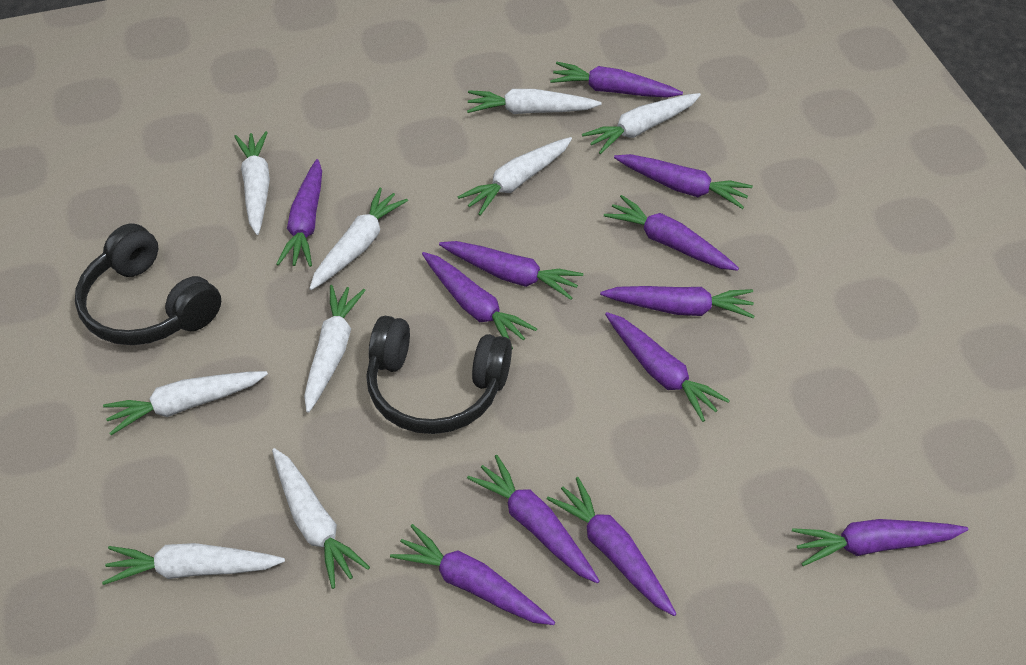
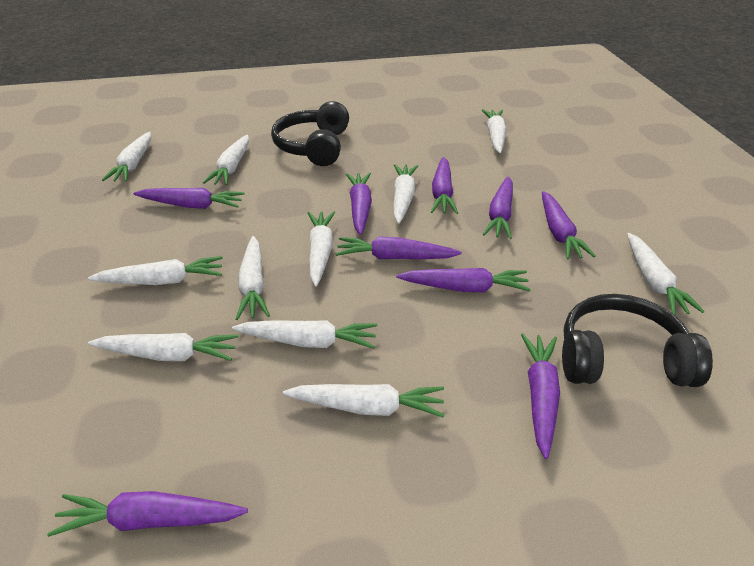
purple carrot: [277,159,322,267] [390,524,555,625] [422,252,537,349] [439,241,583,300] [467,455,599,583] [547,477,677,616] [550,62,683,98] [600,286,754,318] [604,195,739,271] [605,312,730,422] [614,154,753,209] [792,519,968,566] = 12 -> [47,491,248,537] [134,188,245,209] [336,236,462,259] [346,173,372,235] [396,268,531,292] [431,157,458,214] [483,176,513,239] [521,334,560,459] [542,191,596,259] = 9
white carrot: [102,543,285,585] [103,371,268,435] [234,131,270,235] [272,448,370,589] [304,285,366,413] [309,188,408,290] [458,137,572,216] [467,89,602,114] [582,93,701,154] = 9 -> [88,256,223,285] [88,333,239,361] [102,132,151,182] [203,135,249,186] [232,320,377,349] [236,236,270,320] [283,384,445,418] [308,211,335,286] [393,164,418,224] [482,109,506,153] [627,233,704,315] = 11

